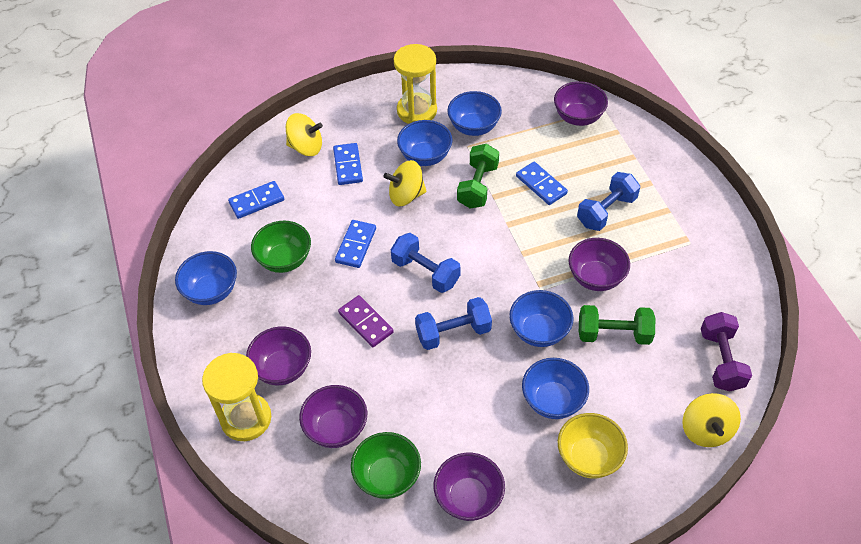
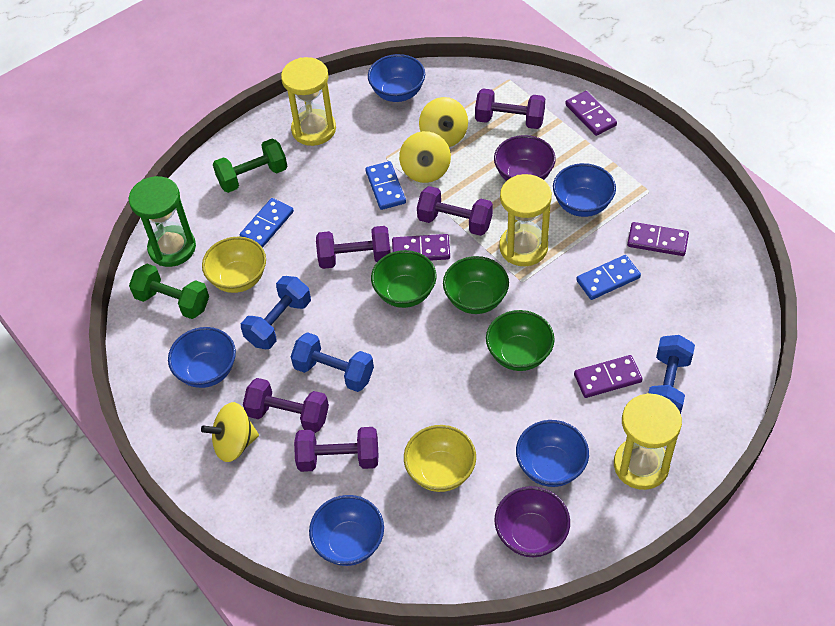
blue domino: [228,181,284,219] [333,143,363,185] [335,220,376,268] [516,162,568,205] = 4 -> [240,198,294,248] [365,161,406,210] [576,255,641,300] = 3
green bowl: [251,221,311,273] [351,432,421,499] = 2 -> [371,250,437,308] [443,256,509,314] [486,310,555,371] = 3
green hourglass: none = 0 -> [129,176,196,267] = 1
purple bowl: [246,327,311,385] [299,385,367,448] [434,453,505,521] [554,81,608,126] [569,238,630,291] = 5 -> [494,135,556,181] [494,486,570,557] = 2
purple domino: [338,295,394,347] = 1 -> [392,234,450,261] [565,91,617,136] [574,355,643,398] [627,222,689,256] = 4
purple dumbbell: [701,312,752,391] = 1 -> [243,378,329,433] [294,427,378,472] [316,226,390,269] [417,186,493,236] [475,89,545,129] = 5
yellow bowl: [557,413,628,478] = 1 -> [202,237,266,293] [404,425,476,492] = 2
yellow hourglass: [202,353,271,441] [394,44,437,124] = 2 -> [281,57,336,146] [499,174,552,266] [614,393,682,490] = 3

